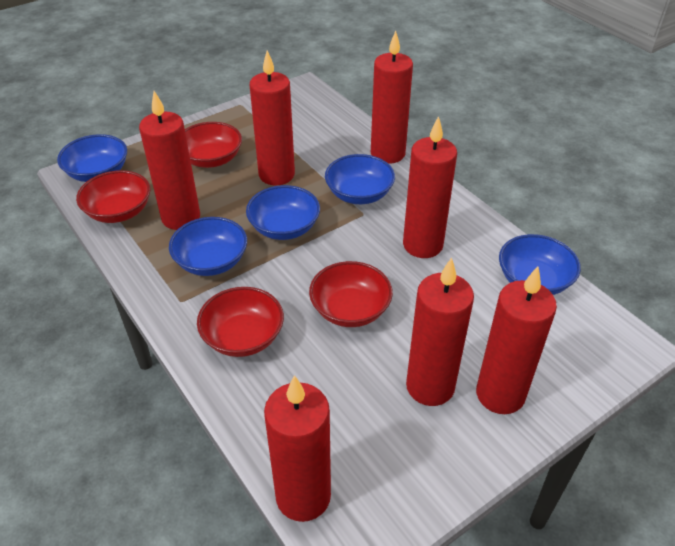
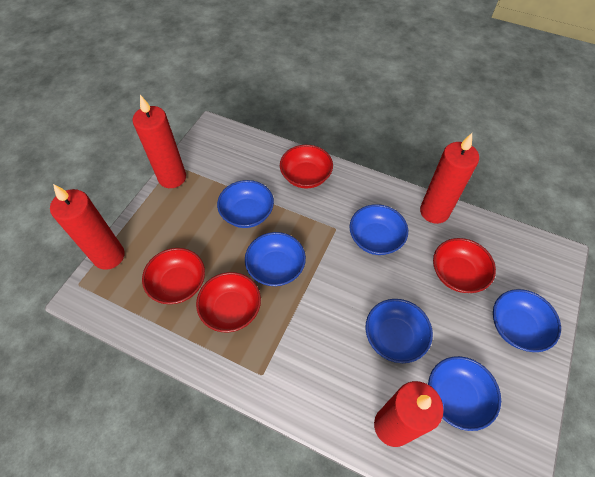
blue bowl: [57,134,127,182] [169,217,247,276] [246,185,320,240] [325,154,395,204] [499,234,581,295] = 5 -> [217,180,274,228] [245,232,306,286] [349,204,408,255] [365,299,433,363] [428,356,501,431] [493,289,561,352] = 6
red candle: [139,91,200,230] [250,50,295,185] [264,375,331,522] [371,31,413,164] [403,116,457,258] [406,258,474,406] [476,266,557,414] = 7 -> [50,184,125,270] [133,95,186,188] [374,381,444,447] [420,133,479,224] = 4

